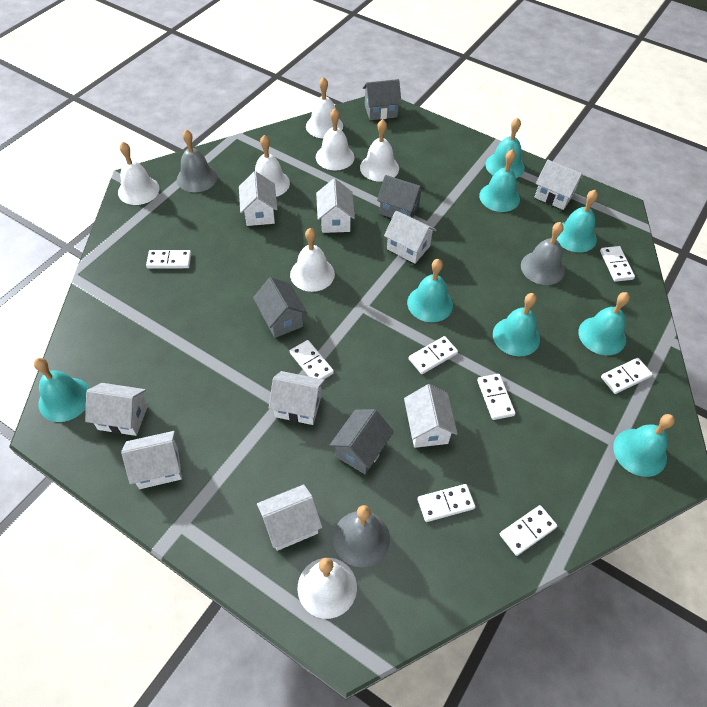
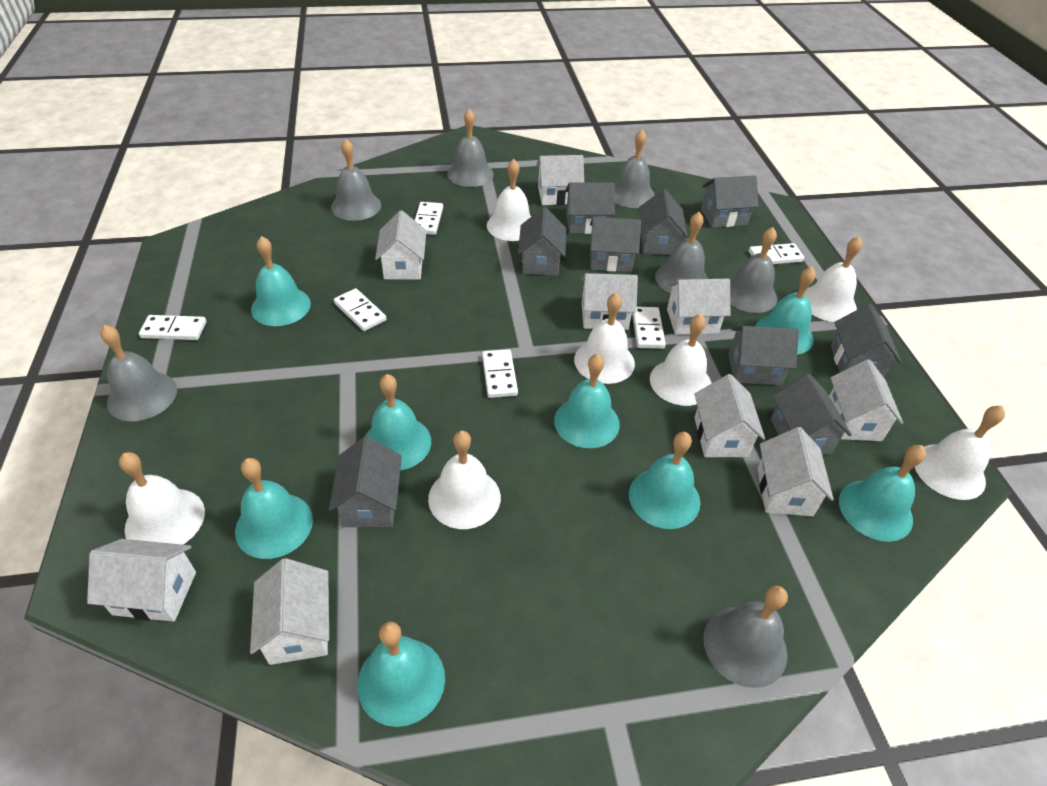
grey bell: [177,130,217,192] [333,505,390,567] [521,222,565,285] = 3 -> [100,325,177,421] [331,139,381,221] [447,109,494,187] [614,129,655,208] [655,212,708,294] [704,586,788,688] [730,227,777,313] = 7
grey house: [253,277,307,338] [330,409,394,474] [363,79,402,120] [377,175,425,218] = 4 -> [329,436,402,527] [518,207,566,276] [565,182,615,234] [590,217,641,272] [639,189,687,255] [701,175,759,228] [728,326,799,385] [771,374,852,455] [831,304,901,377] = 9
white domino: [146,250,191,268] [290,340,334,379] [409,336,458,374] [417,484,475,522] [477,374,515,420] [500,505,557,556] [600,246,635,282] [601,358,653,394] = 8 -> [139,315,206,340] [334,288,386,331] [415,202,443,235] [482,349,518,398] [632,307,666,349] [749,243,804,264] = 6

